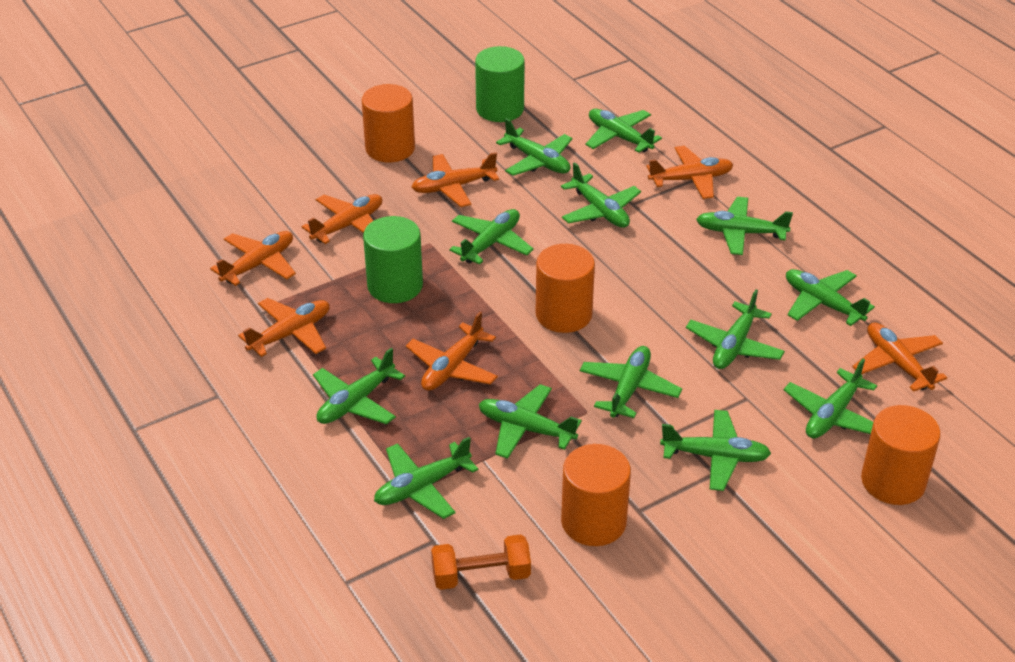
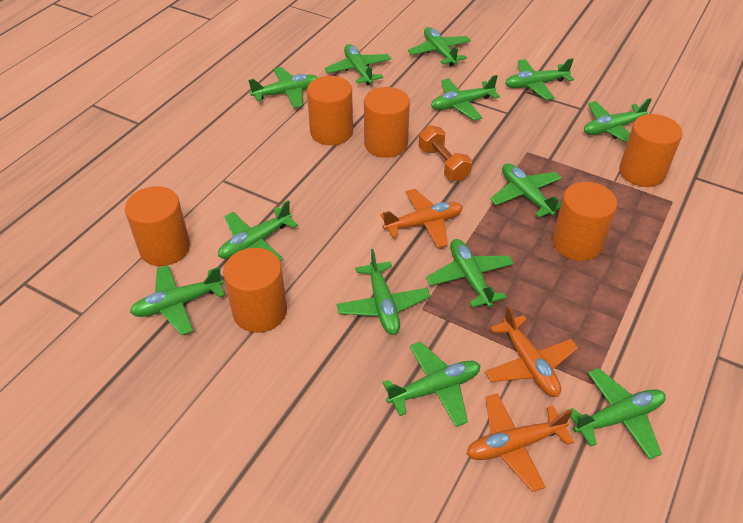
green cylinder: [363,216,423,303] [475,46,525,122] = 2 -> none = 0
orange cylinder: [362,84,415,162] [536,244,595,333] [561,444,631,546] [861,405,941,505] = 4 -> [125,186,190,266] [223,248,287,333] [307,76,353,145] [364,87,410,158] [552,182,617,261] [619,114,683,187] = 6
orange plane: [210,231,296,286] [238,298,330,357] [302,194,382,244] [406,312,498,391] [411,152,499,207] [646,146,733,199] [852,322,947,392] = 7 -> [381,189,463,248] [467,393,574,492] [485,306,578,397] = 3

